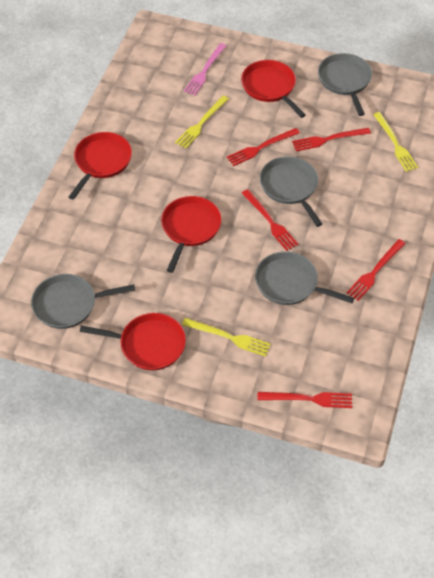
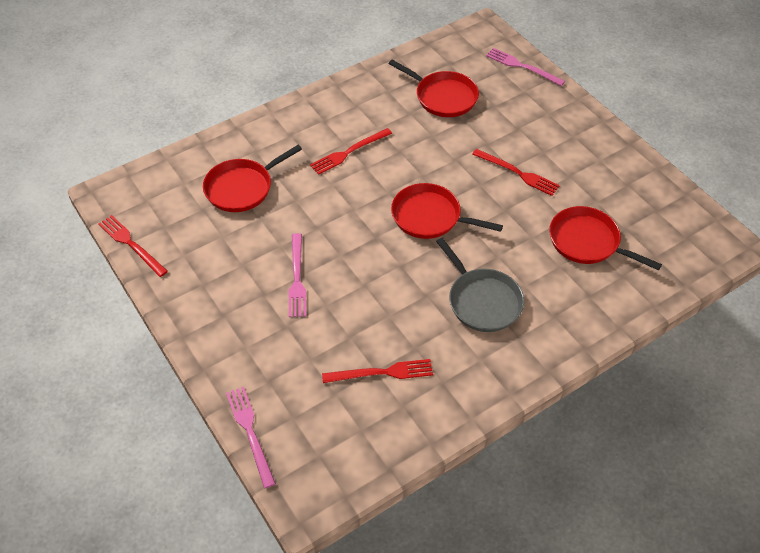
grey pan: [31,274,135,329] [255,251,354,305] [260,156,322,227] [318,53,372,116] = 4 -> [436,238,524,332] = 1
pink fork: [184,43,226,96] = 1 -> [226,387,276,488] [289,233,306,317] [486,48,565,86] = 3
red fork: [227,128,300,166] [242,189,298,251] [258,392,352,408] [292,128,371,151] [347,239,406,301] = 5 -> [98,215,168,277] [310,128,392,175] [322,359,433,383] [472,149,560,196] = 4
yellow fork: [175,96,229,149] [182,318,271,357] [373,112,418,172] = 3 -> none = 0

